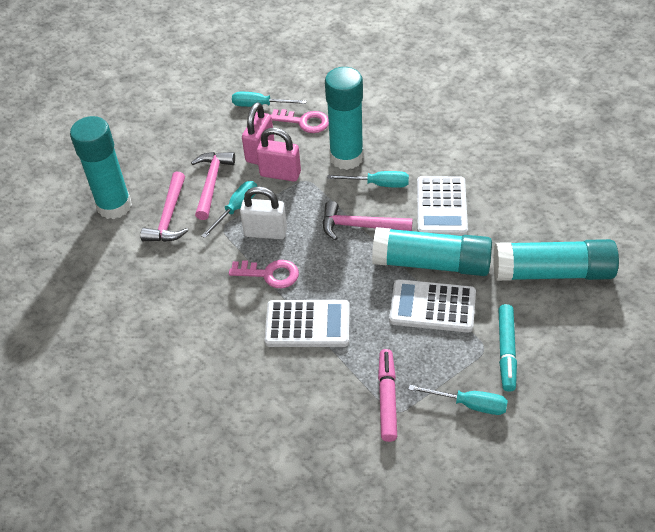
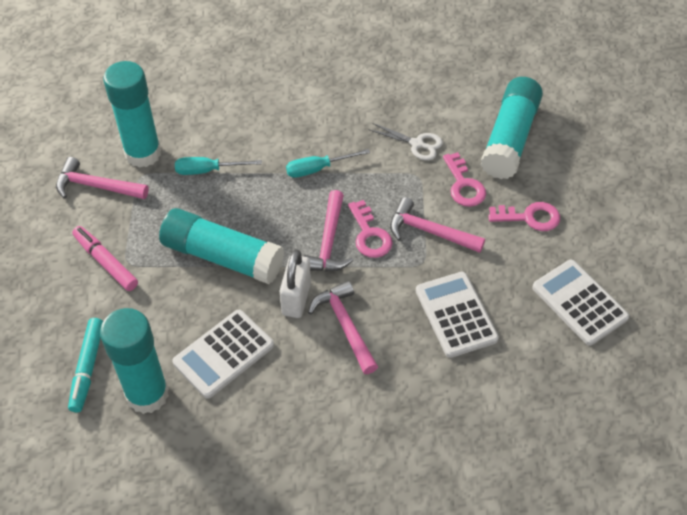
pink hammer: [140,172,188,242] [191,152,235,220] [323,201,413,240] = 3 -> [56,157,149,199] [303,190,353,272] [308,281,378,374] [390,197,485,253] = 4
pink key: [229,260,299,288] [271,109,329,133] = 2 -> [348,200,393,258] [443,152,486,207] [488,202,560,231] = 3
pink padlock: [242,102,274,165] [256,128,301,182] = 2 -> none = 0
turquoise screwdriver: [201,181,257,238] [232,92,307,107] [327,171,409,188] [408,385,508,415] = 4 -> [175,157,262,175] [286,149,370,178] = 2
white scissors: none = 0 -> [368,123,443,160] = 1

